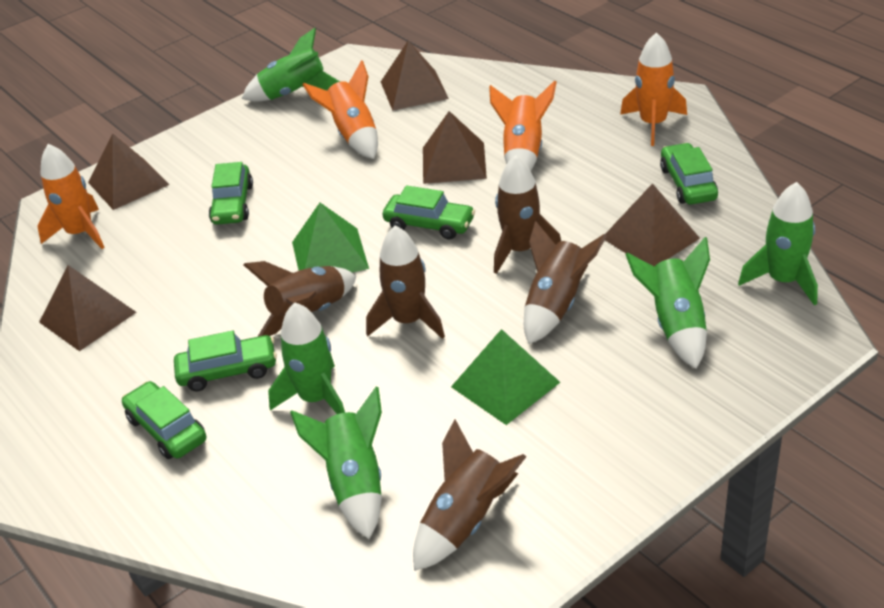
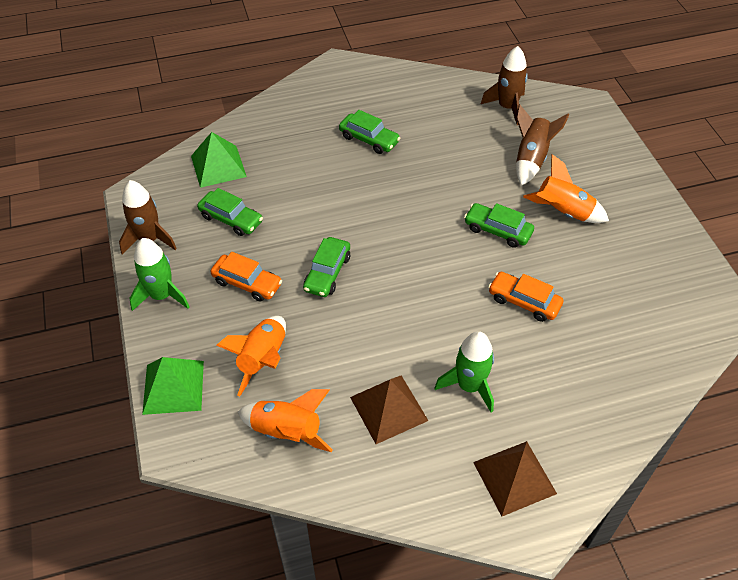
brown pyramid: [39,265,137,351] [88,133,169,210] [381,40,449,111] [423,111,487,184] [605,183,700,266] = 5 -> [350,376,428,444] [473,441,557,516] = 2
brown rocket: [244,261,356,337] [366,226,445,339] [413,419,526,571] [494,155,561,274] [524,221,607,344] = 5 -> [119,180,177,254] [481,46,528,125] [516,105,569,186] = 3
green car: [122,381,206,459] [174,330,277,391] [209,162,253,225] [383,186,475,239] [660,143,718,205] = 5 -> [197,188,263,236] [303,237,350,297] [339,110,400,154] [464,203,534,248] = 4
green rocket: [242,28,340,102] [268,303,345,414] [290,387,382,539] [625,237,710,369] [738,182,818,306] = 5 -> [129,238,190,311] [435,331,494,412] = 2
orange car: none = 0 -> [211,252,282,302] [488,272,563,322] = 2
orange rocket: [38,144,105,249] [302,60,378,159] [489,80,557,171] [620,32,687,146] = 4 -> [216,316,286,396] [238,389,333,452] [523,154,609,223] = 3

